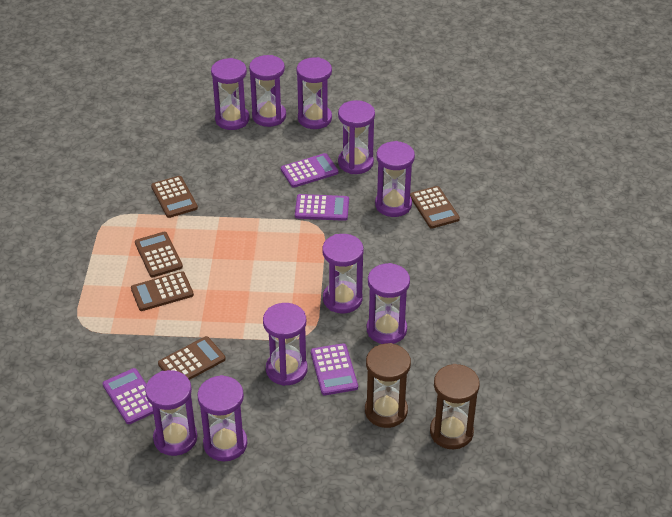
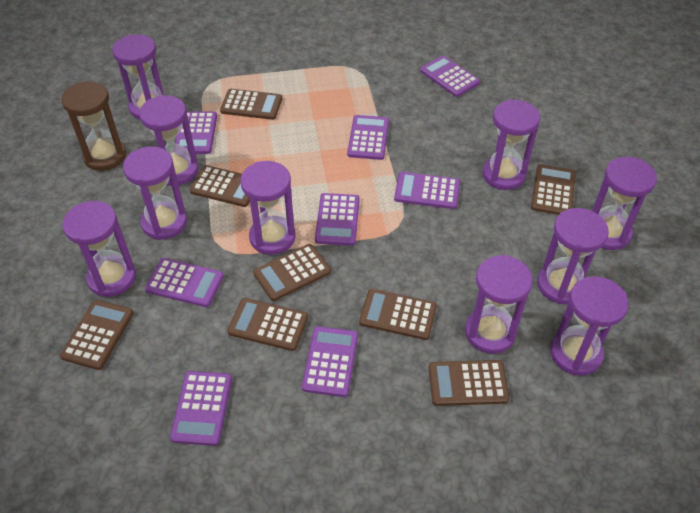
brown calculator: [131,271,194,311] [135,232,183,277] [151,176,198,218] [158,336,226,380] [410,186,460,228] = 5 -> [60,300,134,370] [189,165,250,207] [220,89,282,120] [227,298,308,351] [253,244,331,301] [359,289,437,340] [428,360,510,406] [531,164,576,215] = 8
brown hourglass: [365,343,411,428] [430,364,480,449] = 2 -> [62,81,126,171] = 1
purple calculator: [103,368,153,424] [281,153,338,188] [295,194,349,221] [311,343,358,395] = 4 -> [145,258,224,307] [170,371,232,446] [175,111,217,154] [302,326,358,397] [315,193,360,246] [347,115,389,160] [394,172,460,209] [420,55,480,97] = 8

